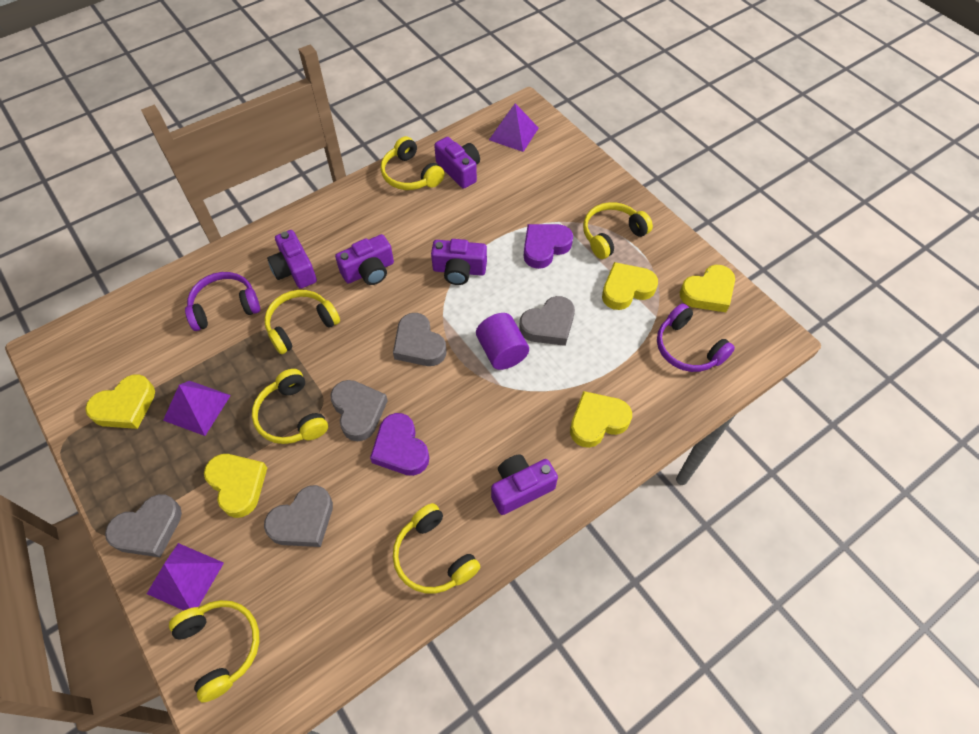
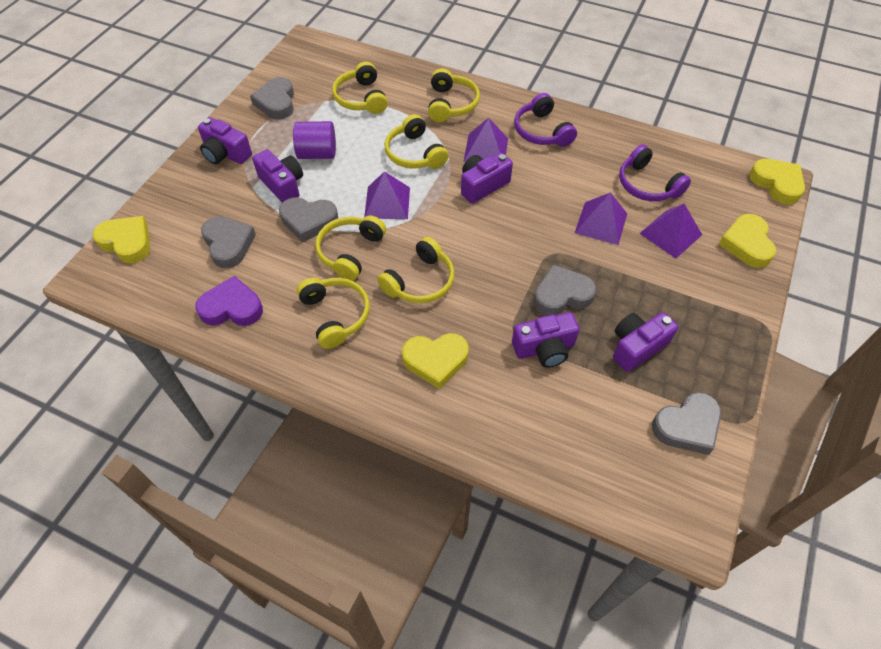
purple heart: [370,413,429,476] [524,224,573,269] = 2 -> [195,276,263,326] = 1
purple pyramid: [147,543,224,611] [163,381,231,436] [489,103,539,152] = 3 -> [364,171,410,219] [463,118,508,162] [575,192,627,245] [640,204,702,258] = 4
yellow heart: [85,374,155,429] [204,454,267,518] [570,391,632,448] [602,262,658,310] [679,265,735,312] = 5 -> [93,216,150,263] [402,333,469,389] [719,214,776,268] [749,159,805,204] = 4

